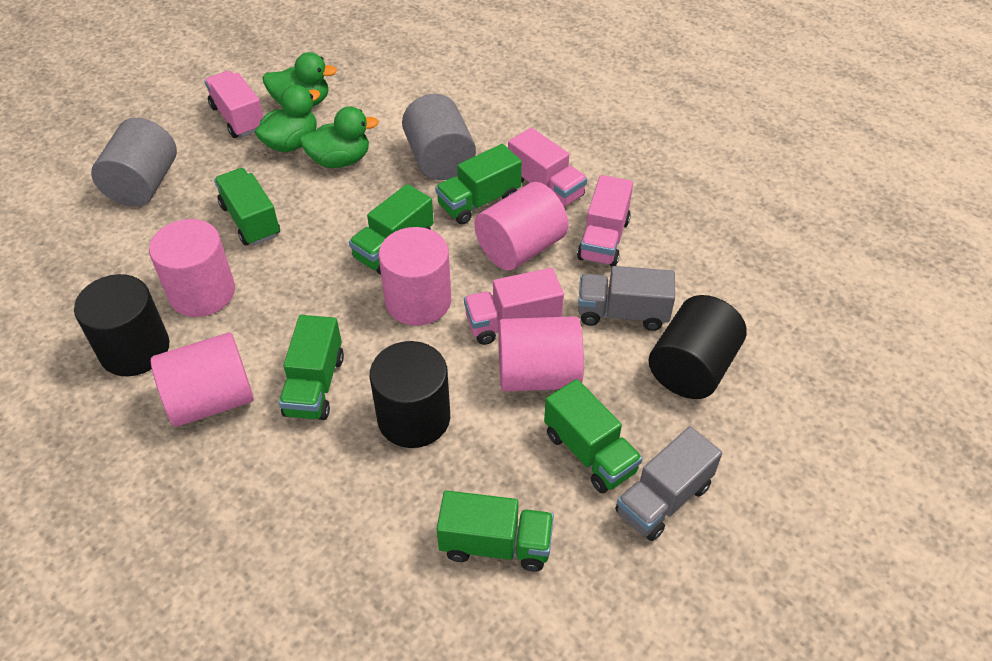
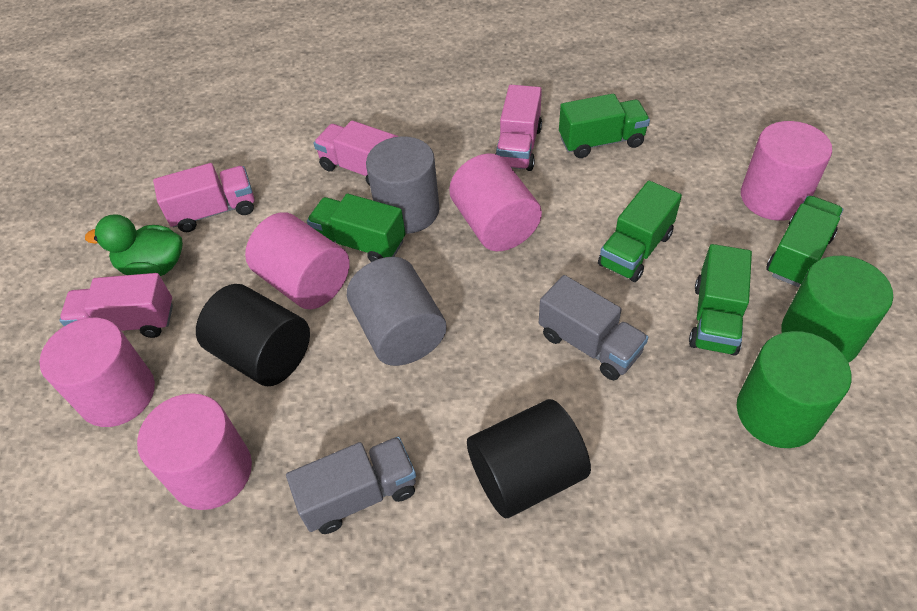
black cylinder: [74,274,169,376] [370,341,450,448] [649,295,747,399] = 3 -> [196,284,310,386] [467,399,591,518] = 2
green cylinder: none = 0 -> [736,331,851,448] [781,256,893,363] = 2
green duck: [255,85,320,152] [263,52,337,106] [299,106,379,168] = 3 -> [85,214,183,276] = 1
green truck: [214,168,280,246] [279,315,344,420] [349,184,434,275] [435,144,522,225] [437,490,554,572] [544,379,643,493] = 6 -> [307,194,406,262] [559,94,650,158] [598,181,682,282] [689,244,752,356] [766,196,843,287] = 5

